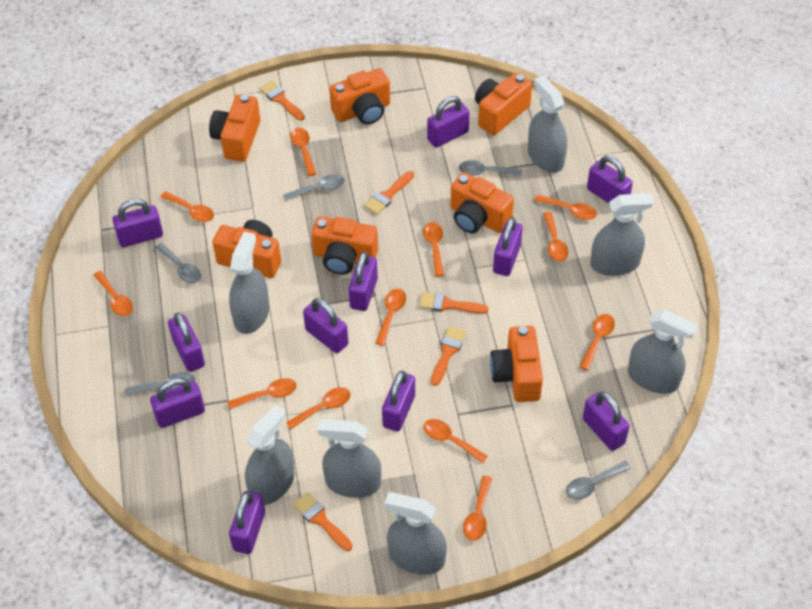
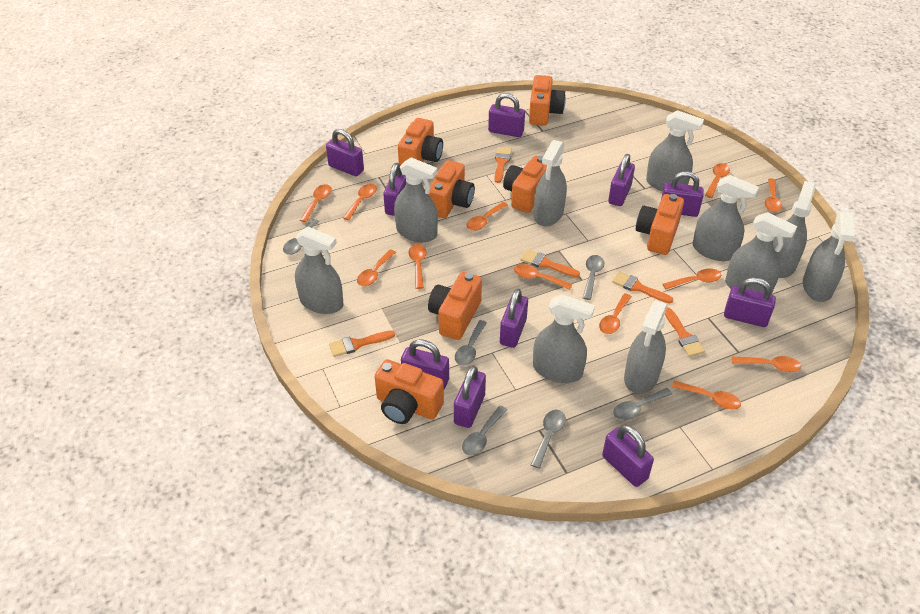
grey spoon: [125,372,195,396] [155,243,201,283] [283,174,345,201] [459,160,522,176] [566,461,631,500] = 5 -> [283,219,319,255] [455,320,487,366] [462,406,507,456] [531,410,566,469] [583,255,604,300] [613,388,672,420] = 6
grey spray bottle: [229,232,269,334] [245,405,295,505] [318,419,381,498] [385,492,447,574] [528,76,567,173] [590,193,654,276] [628,309,697,394] = 7 -> [295,227,343,314] [394,157,438,242] [533,294,595,383] [534,140,567,226] [624,300,668,394] [646,110,704,191] [693,175,759,261] [725,212,797,295] [773,181,816,278] [803,212,854,302] = 10
purple padlock: [112,199,163,247] [150,378,205,428] [168,313,205,372] [229,491,265,554] [303,298,348,353] [349,252,378,311] [382,371,415,431] [427,96,470,148] [493,217,523,276] [583,392,630,451] [587,156,633,203] = 11 -> [326,129,364,176] [383,163,407,216] [401,339,449,389] [454,366,486,428] [488,93,525,137] [500,289,528,348] [602,425,654,487] [608,154,635,206] [661,171,704,217] [724,277,776,327] = 10

